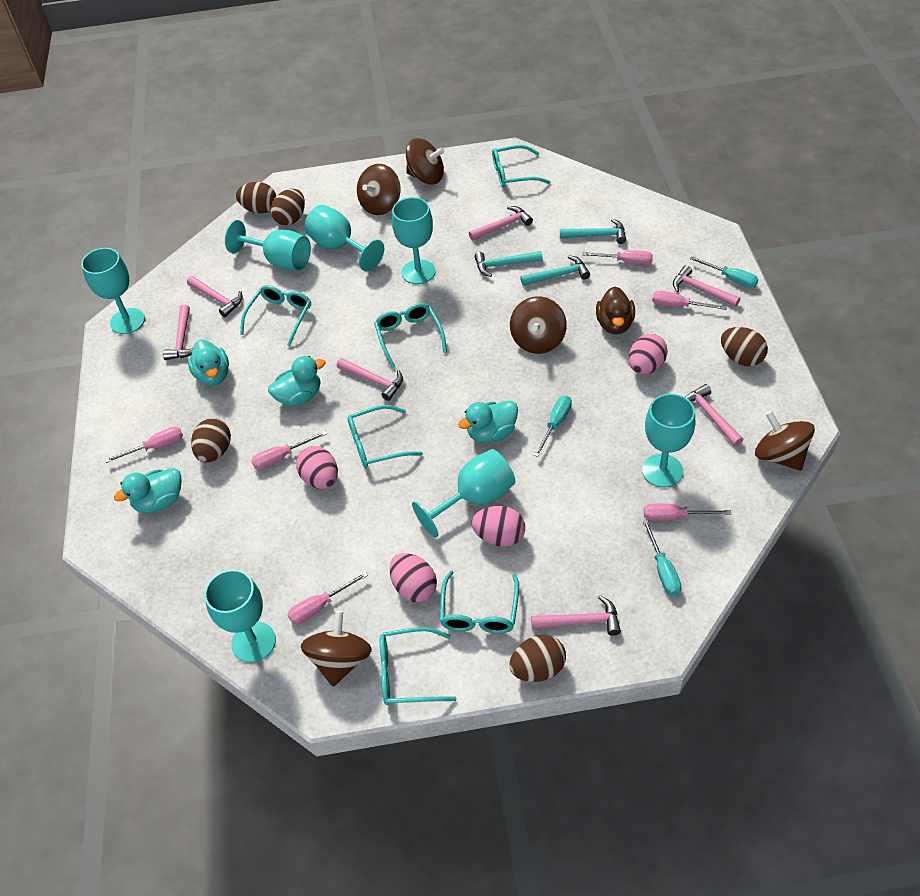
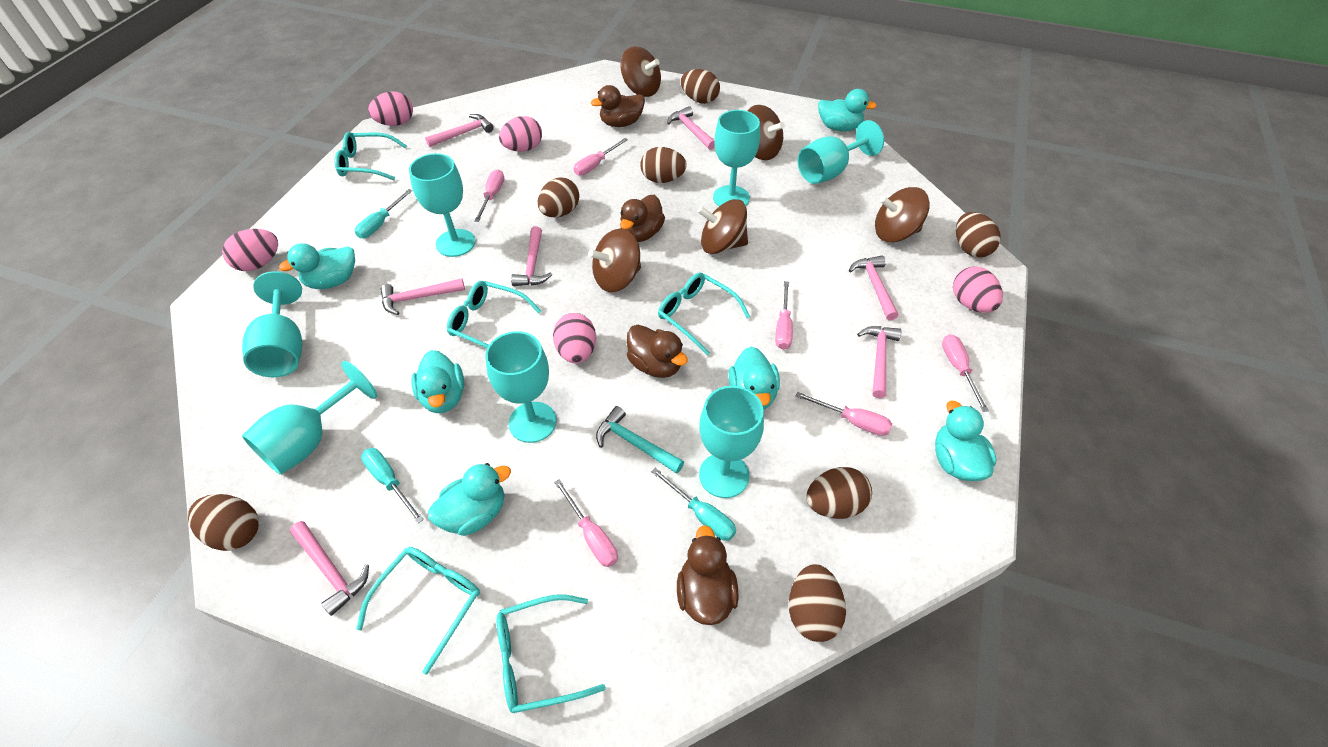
brown duck: [596,287,635,334] = 1 -> [591,85,645,127] [620,195,665,242] [627,325,688,378] [677,525,739,625] = 4
brown egg: [191,418,231,463] [236,182,276,213] [271,189,305,225] [509,635,566,682] [721,327,768,366] = 5 -> [188,494,259,551] [538,177,579,217] [640,147,687,183] [681,69,720,104] [789,564,846,642] [806,467,872,519] [956,212,1001,258] = 7
pink egg: [296,446,338,489] [389,553,437,602] [472,506,525,547] [629,334,668,375] = 4 -> [222,229,278,271] [368,91,413,126] [499,116,542,152] [553,313,596,363] [953,266,1003,313] = 5
turquoise duck: [114,468,181,513] [188,340,229,386] [268,356,325,406] [458,400,518,443] = 4 -> [279,243,355,289] [411,350,464,413] [428,463,511,536] [729,347,780,410] [818,89,877,131] [935,400,997,481] = 6
turquoise glasses: [240,285,311,346] [347,405,423,468] [374,303,447,368] [380,627,457,705] [440,570,519,634] [492,145,550,188] = 6 -> [335,132,407,180] [356,547,480,674] [447,281,541,348] [497,594,606,713] [658,273,750,355] = 5
turquoise hammer: [474,251,543,277] [520,255,590,286] [560,219,626,244] = 3 -> [596,406,684,474] = 1

